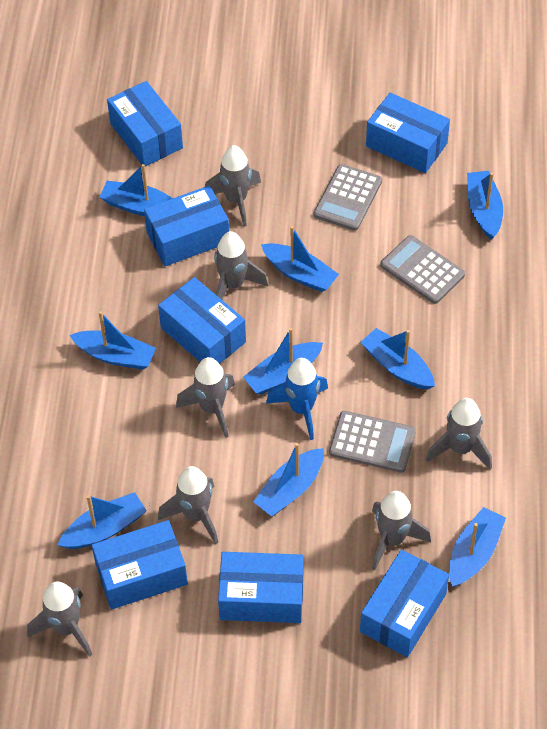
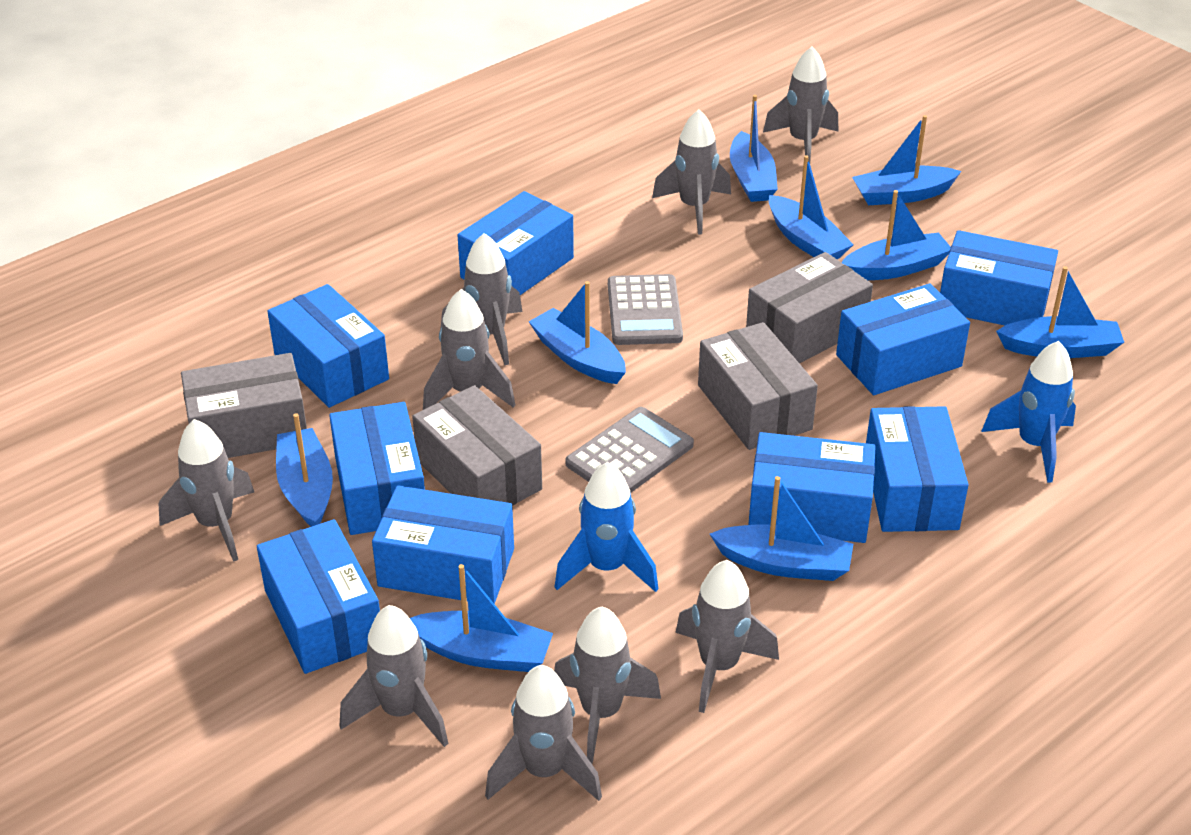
blue box: [92,520,188,610] [107,81,183,166] [144,186,229,266] [158,277,246,364] [218,552,303,623] [360,550,449,657] [366,93,450,173] = 7 -> [257,519,380,674] [267,284,389,408] [329,402,425,535] [372,486,514,604] [458,191,574,295] [748,432,876,543] [836,284,970,395] [866,406,969,532] [940,230,1058,325] = 9
blue rocket: [266,358,328,440] = 1 -> [555,462,658,592] [981,341,1076,483] = 2
grey box: none = 0 -> [181,353,307,458] [412,385,542,506] [698,322,818,450] [746,252,873,364] = 4
grey calculator: [314,164,382,231] [329,411,416,473] [380,235,465,304] = 3 -> [566,407,694,493] [608,274,683,345] = 2
grey rocket: [27,581,92,657] [158,466,218,545] [176,357,235,438] [205,145,261,227] [214,231,268,300] [372,491,431,570] [426,398,492,470] = 7 -> [159,419,254,562] [340,605,448,747] [423,289,515,410] [441,233,523,365] [485,665,602,801] [554,607,661,764] [652,110,731,235] [675,560,779,713] [763,47,838,163] = 9

